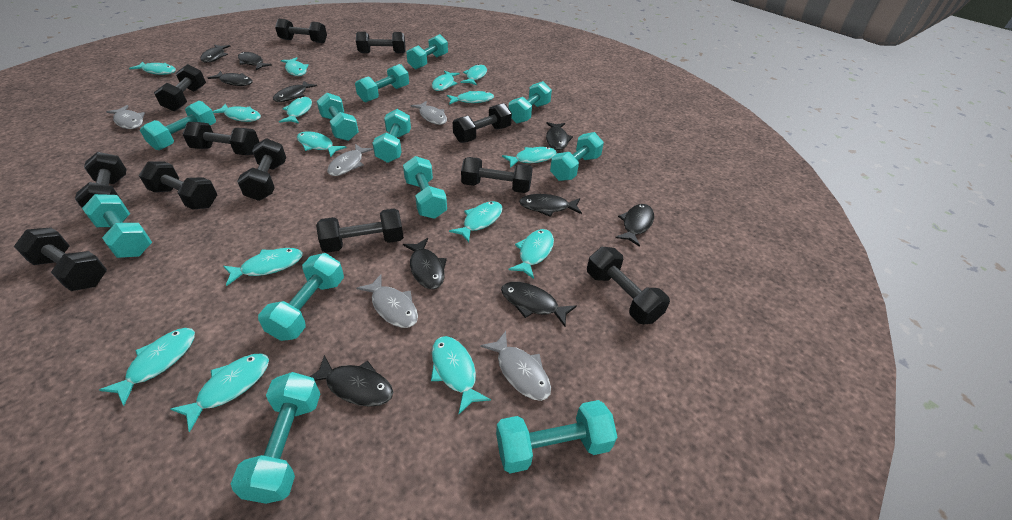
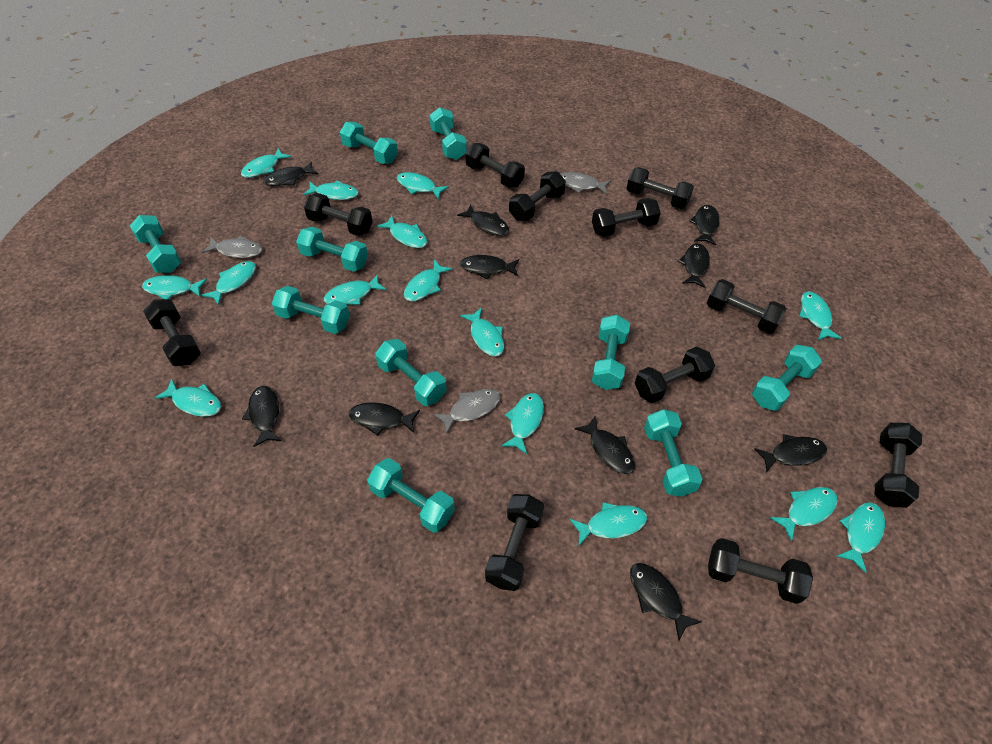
black dumbbell: [14,227,107,291] [75,152,127,211] [139,162,217,209] [154,64,206,111] [182,122,259,155] [237,138,286,201] [275,19,327,43] [316,208,404,253] [356,32,405,53] [453,103,512,143] [461,157,533,193] [587,247,670,324] = 12 -> [143,299,201,366] [304,193,373,236] [466,143,525,188] [485,494,544,591] [509,171,566,221] [592,198,661,237] [626,167,694,209] [635,347,715,403] [707,279,786,334] [708,538,813,604] [874,423,922,508] = 11
grey fish: [106,105,145,129] [327,144,373,176] [356,274,418,328] [411,101,447,125] [480,331,551,401] = 5 -> [202,236,262,258] [433,389,500,434] [561,172,611,194] = 3
turquoise dumbbell: [82,194,152,258] [140,101,216,150] [231,372,320,504] [258,253,344,341] [317,92,359,141] [355,64,409,102] [373,109,411,163] [403,156,447,219] [406,34,448,69] [496,400,617,473] [508,81,552,123] [550,132,604,181] = 12 -> [130,215,181,273] [272,286,350,334] [296,227,368,272] [340,122,398,164] [367,458,455,533] [375,339,447,406] [430,107,467,160] [592,315,630,390] [644,409,702,497] [752,345,822,411] = 10

